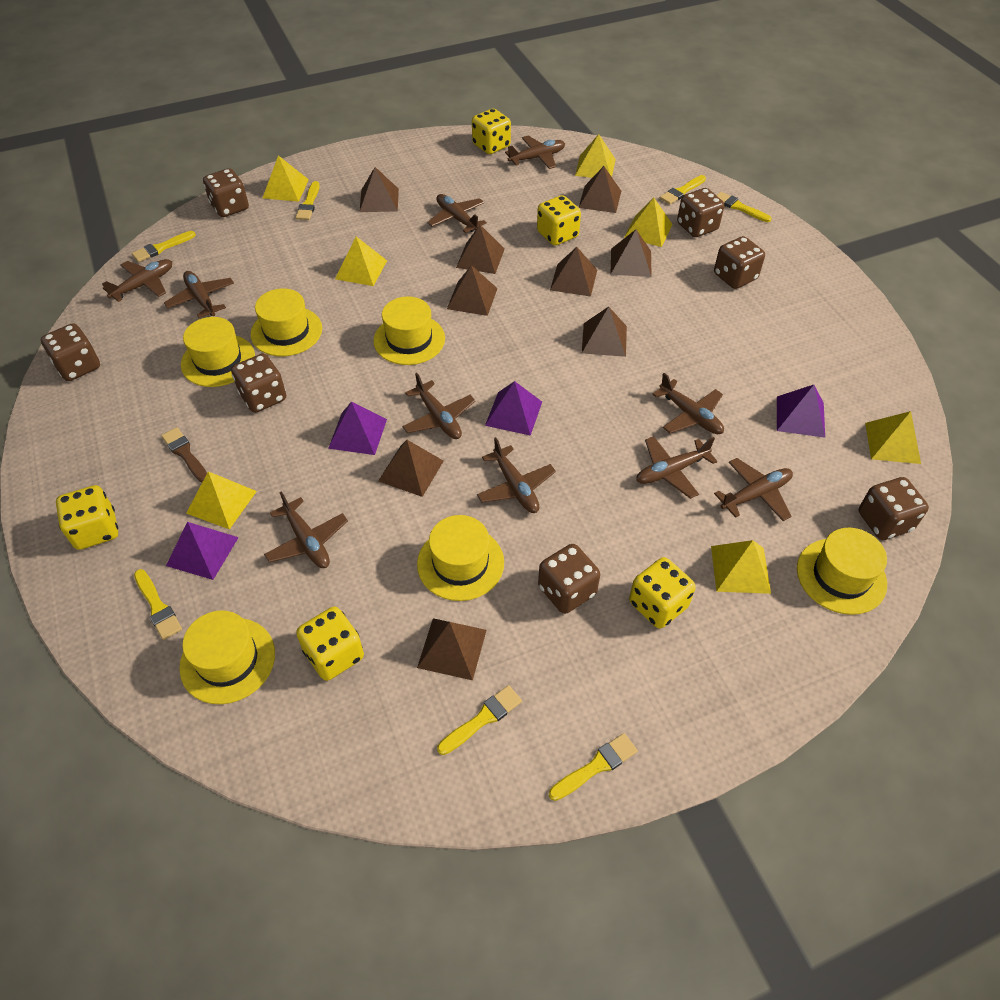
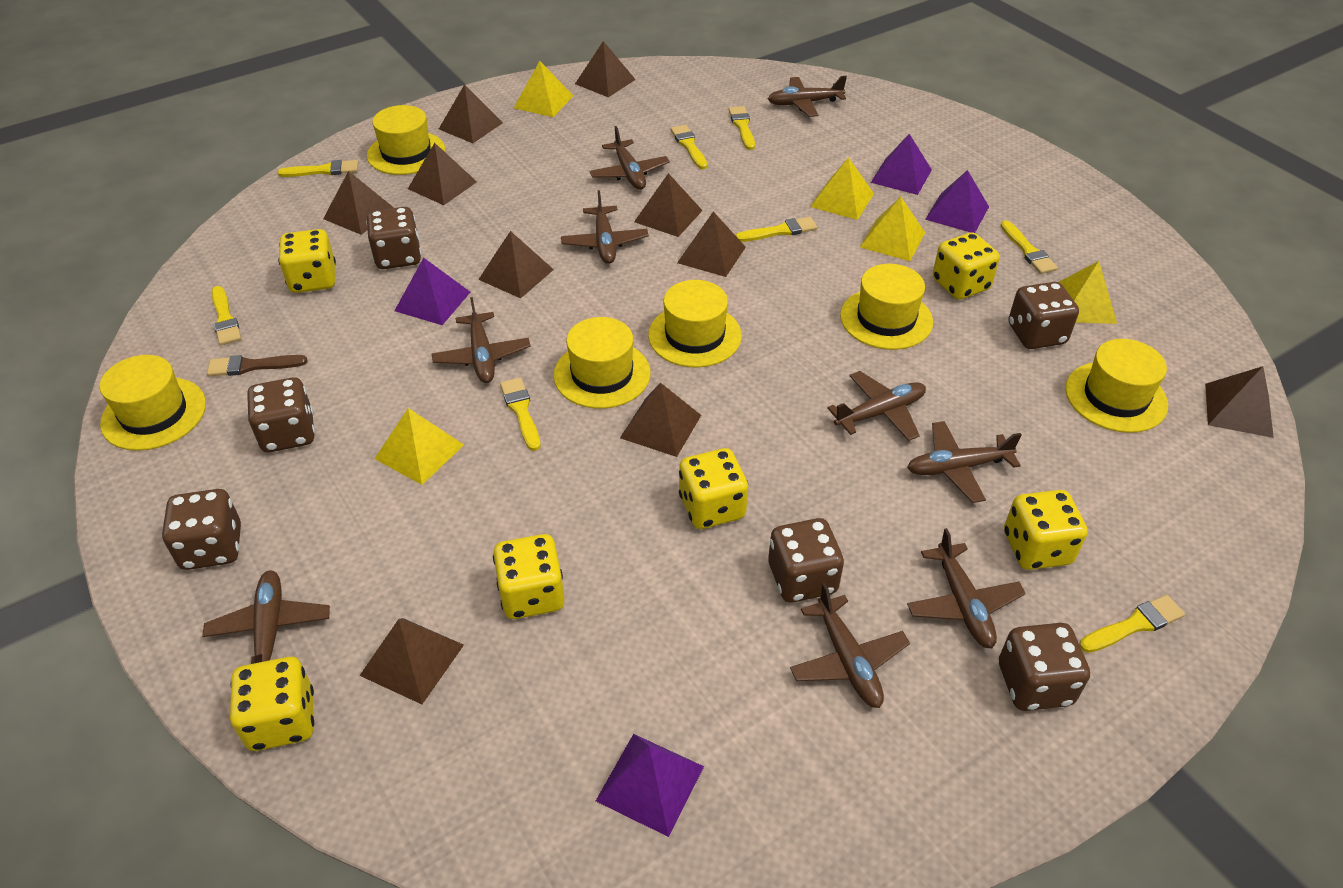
brown dice: [41,323,100,381] [203,168,249,217] [231,354,286,413] [538,544,600,614] [677,188,724,237] [714,236,765,289] [859,477,929,540] = 7 -> [162,489,241,570] [247,377,315,452] [366,207,421,269] [768,518,844,603] [999,623,1090,711] [1009,282,1079,349] = 6
brown plane: [102,259,172,302] [164,271,234,318] [264,492,348,568] [402,373,475,439] [427,194,487,233] [477,437,556,513] [505,136,565,169] [636,436,718,499] [652,373,724,434] [714,458,793,521] = 10 -> [202,570,330,664] [432,297,531,383] [561,190,649,264] [589,126,670,190] [768,76,847,117] [790,583,910,708] [827,371,926,441] [907,421,1022,503] [907,528,1026,649] = 9
brown pyramid: [359,167,399,212] [378,440,443,497] [417,618,487,680] [447,265,498,316] [456,225,505,274] [550,247,597,297] [578,166,621,213] [582,307,627,357] [611,229,652,277] = 9 -> [323,171,394,235] [359,618,464,704] [408,143,477,205] [439,84,503,143] [478,231,554,298] [575,41,636,97] [620,383,701,457] [634,173,703,237] [677,212,746,277] [1205,366,1274,438] = 10
yellow brush: [132,231,196,262] [134,569,182,640] [296,181,320,220] [437,685,522,755] [549,733,638,801] [660,175,706,205] [716,192,772,222] = 7 -> [212,286,241,345] [277,160,358,177] [500,377,540,451] [670,125,708,169] [728,106,755,150] [735,217,817,242] [1001,221,1058,274] [1079,595,1185,653] = 8
yellow dice: [56,485,118,550] [296,607,364,681] [472,108,511,154] [537,195,581,246] [629,557,696,629] = 5 -> [230,657,314,751] [278,229,336,293] [493,534,565,619] [679,448,748,529] [933,233,1000,300] [1004,490,1088,570] = 6
yellow pyramid: [186,471,257,529] [263,155,309,202] [335,237,387,286] [575,134,616,178] [624,198,673,247] [711,540,771,594] [865,411,921,464] = 7 -> [374,408,464,485] [514,61,573,117] [810,157,874,220] [860,197,925,261] [1059,261,1117,324] = 5

